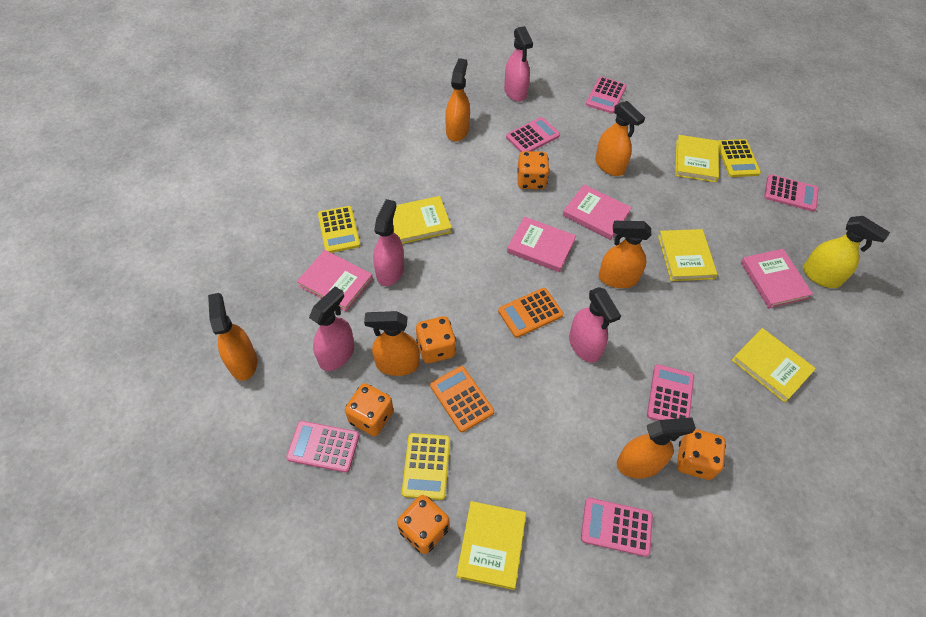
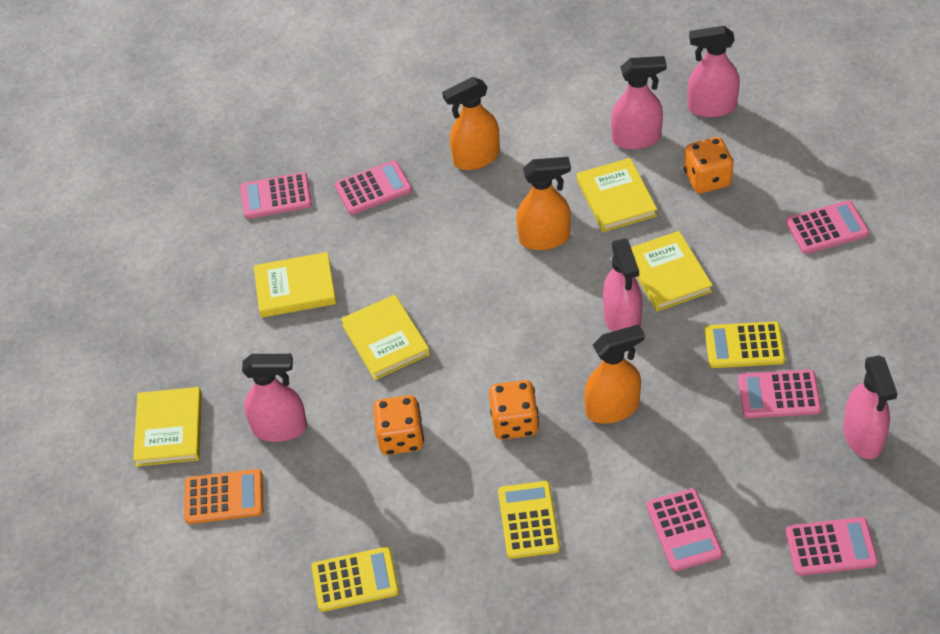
orange calculator: [430,366,494,432] [498,288,563,338] = 2 -> [184,469,263,524] = 1
orange dice: [345,383,394,436] [397,495,449,554] [416,316,456,363] [517,151,550,189] [677,429,726,480] = 5 -> [373,395,424,455] [489,380,539,440] [684,137,734,194] = 3
orange spray bottle: [208,293,257,381] [364,311,420,376] [446,58,470,142] [595,101,645,176] [598,221,651,288] [617,417,696,479] = 6 -> [442,77,500,170] [516,157,571,250] [584,324,644,424] = 3
pink book: [297,250,373,312] [507,217,576,272] [563,184,632,240] [741,249,813,308] = 4 -> none = 0
pink spray bottle: [309,286,354,371] [373,199,404,286] [504,26,533,102] [569,287,621,363] = 4 -> [242,354,307,442] [603,238,642,332] [611,56,667,150] [688,26,740,117] [843,355,898,459] = 5
yellow spray bottle: [803,216,890,288] = 1 -> none = 0

